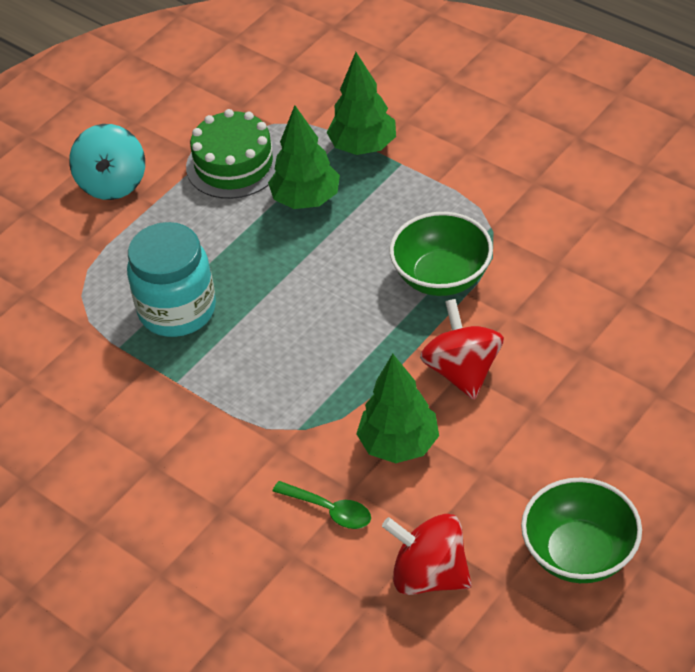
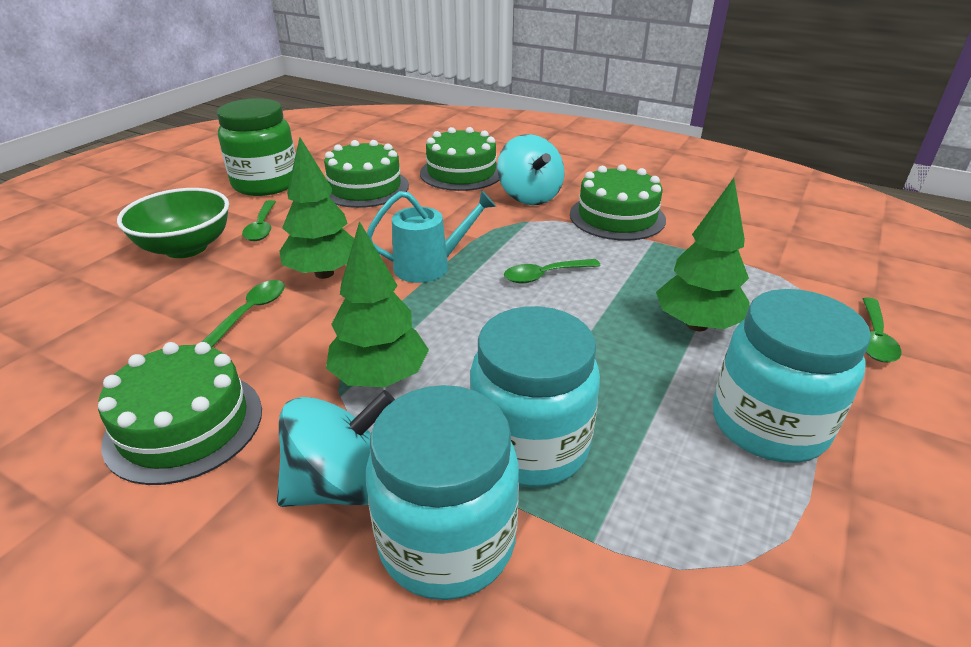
green bowl: [390,212,493,296] [521,478,642,583] = 2 -> [117,188,229,258] = 1
green cake: [186,109,280,199] = 1 -> [98,342,262,485] [324,140,409,208] [420,127,499,191] [570,164,666,241] = 4
green jar: none = 0 -> [217,98,296,196] = 1
green spoon: [273,481,371,529] = 1 -> [202,280,285,348] [242,200,276,241] [504,259,601,283] [863,298,901,363] = 4
red spinning top: [382,514,472,595] [420,299,504,400] = 2 -> none = 0
turquoise jar: [127,222,216,337] = 1 -> [366,385,519,600] [470,306,600,488] [713,289,871,463] = 3
turquoise spinning top: [69,124,145,200] = 1 -> [277,390,395,507] [497,134,565,205] = 2
turquoise watering can: none = 0 -> [367,190,496,283] = 1

